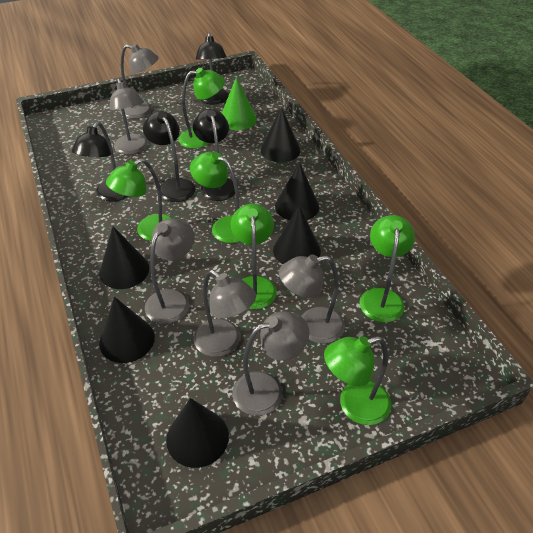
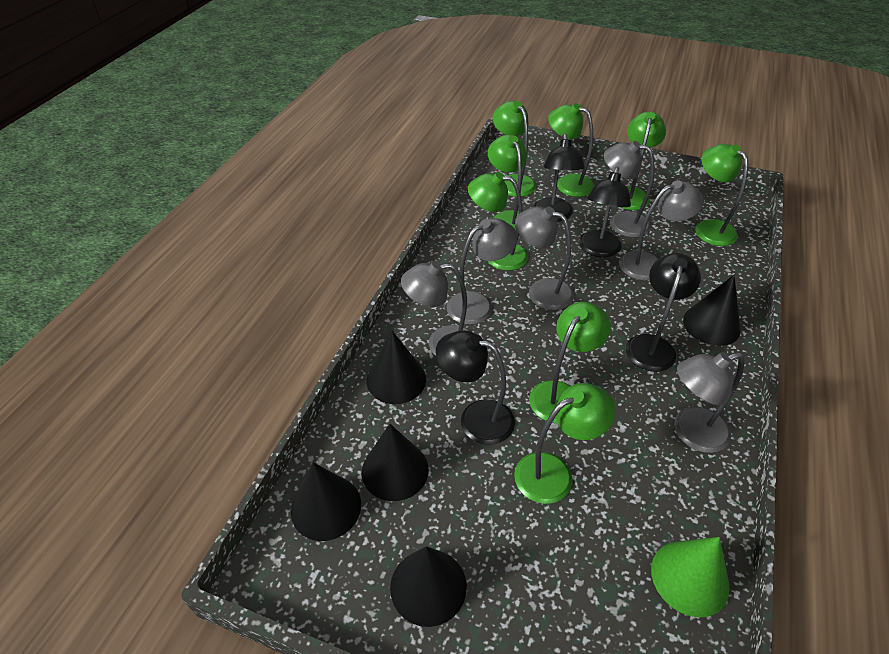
black cone: [99,227,149,289] [99,297,155,363] [166,398,229,468] [261,107,301,163] [273,206,321,264] [275,162,319,220] = 6 -> [291,462,361,541] [362,424,429,501] [367,330,426,404] [390,546,467,627] [683,275,741,346] = 5
green lamp: [106,158,172,241] [178,68,224,149] [190,152,240,243] [231,204,277,309] [324,336,391,425] [359,215,415,322] = 6 -> [468,172,528,271] [488,134,527,236] [493,101,536,197] [514,383,616,504] [529,302,611,423] [548,103,595,197] [621,112,666,210] [695,144,748,246] = 8

